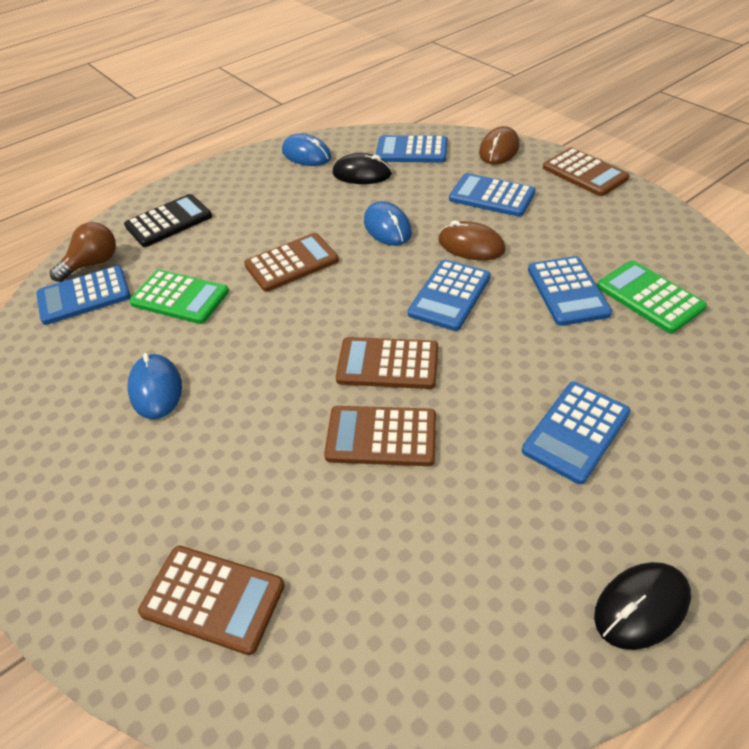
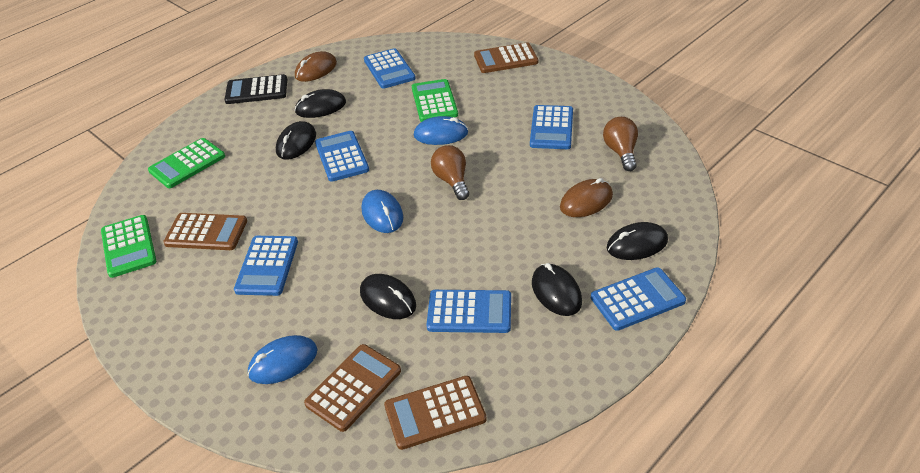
black mouse: [332,153,392,184] [594,562,691,650] = 2 -> [276,121,316,160] [295,89,346,118] [360,274,416,319] [532,263,582,316] [607,222,668,260] = 5
brown calculator: [138,546,285,655] [244,233,339,292] [324,406,436,466] [336,337,438,389] [543,148,630,196] = 5 -> [163,213,247,250] [304,344,401,432] [384,376,487,450] [474,42,538,73] = 4
brown light bulb: [50,222,116,282] = 1 -> [431,145,469,200] [603,117,638,171] = 2
green calculator: [129,270,229,324] [597,261,707,333] = 2 -> [101,215,156,278] [148,138,225,188] [412,79,458,122] = 3

